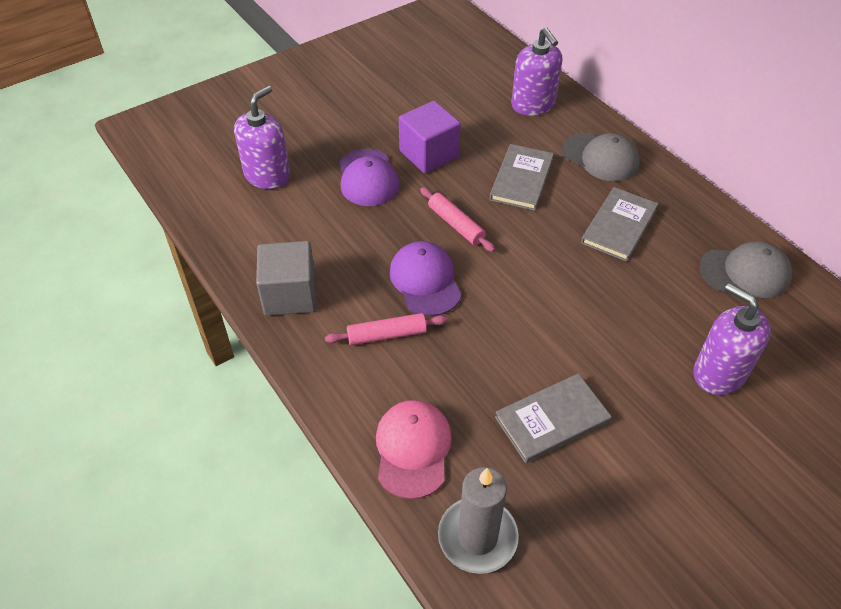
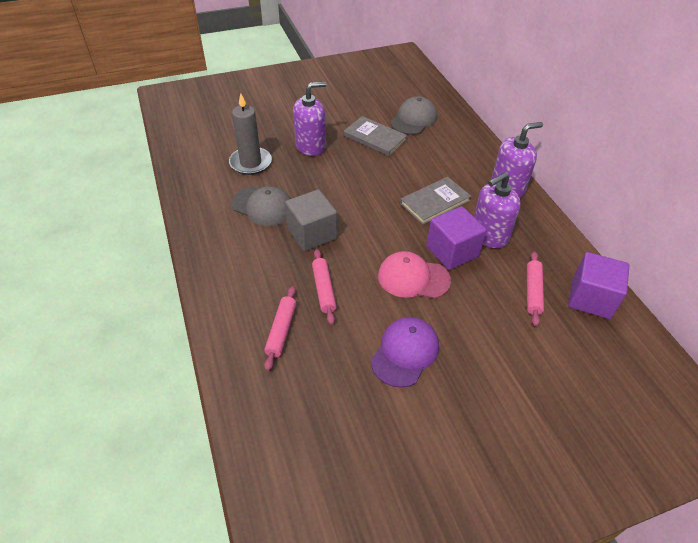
grey book: [490,144,554,211] [495,373,612,463] [581,187,658,262] = 3 -> [344,116,407,156] [400,177,471,225] = 2
pink rolling pin: [325,313,448,345] [420,187,495,252] = 2 -> [264,286,296,371] [312,249,337,325] [527,251,544,327] = 3
purple cap: [339,149,400,206] [389,241,462,316] = 2 -> [371,317,439,388] = 1
purple cube: [399,101,461,173] = 1 -> [426,206,487,270] [568,252,630,319] = 2

